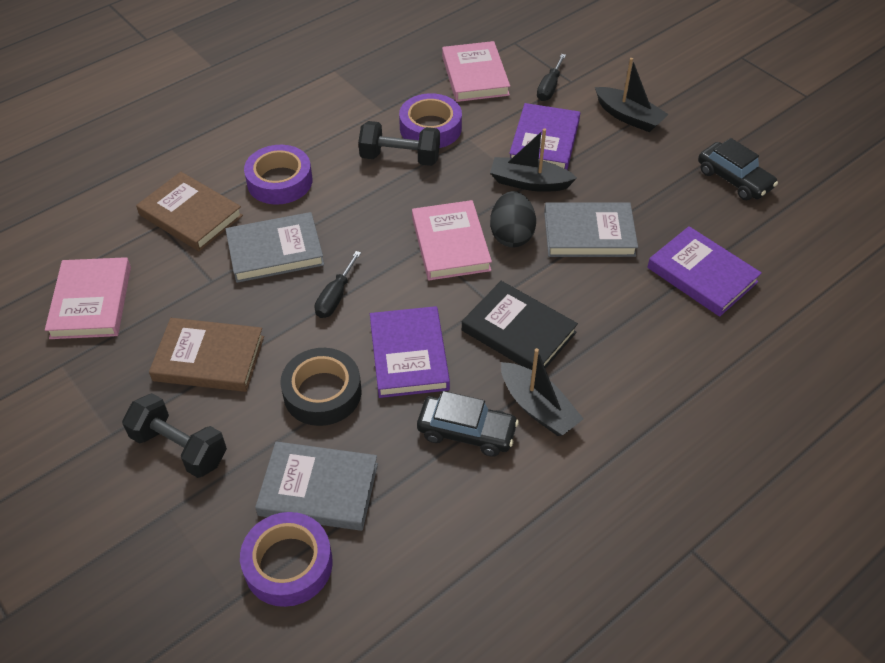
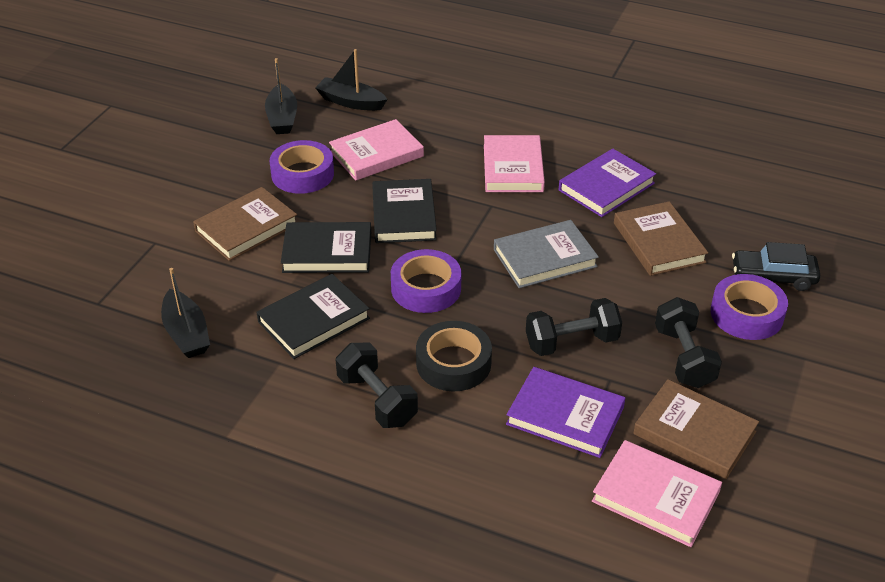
black book: [462,281,578,370] = 1 -> [256,274,370,359] [281,222,371,273] [372,179,437,243] = 3
black car: [417,391,519,457] [698,138,778,200] = 2 -> [732,242,820,291] = 1
black dumbbell: [122,393,227,478] [358,121,440,166] = 2 -> [336,343,418,428] [526,298,622,356] [655,297,722,388] = 3
black egg: [490,191,536,248] = 1 -> none = 0
black screwdriver: [315,251,361,318] [537,54,566,101] = 2 -> none = 0
brown book: [136,172,243,251] [149,318,264,392] = 2 -> [193,187,297,261] [614,201,708,276] [633,379,759,479] = 3
grey book: [226,212,324,283] [255,441,378,531] [544,202,638,257] = 3 -> [494,220,599,288] = 1
purple book: [370,306,450,398] [509,103,580,170] [647,226,762,317] = 3 -> [506,367,625,458] [559,149,656,217] = 2

